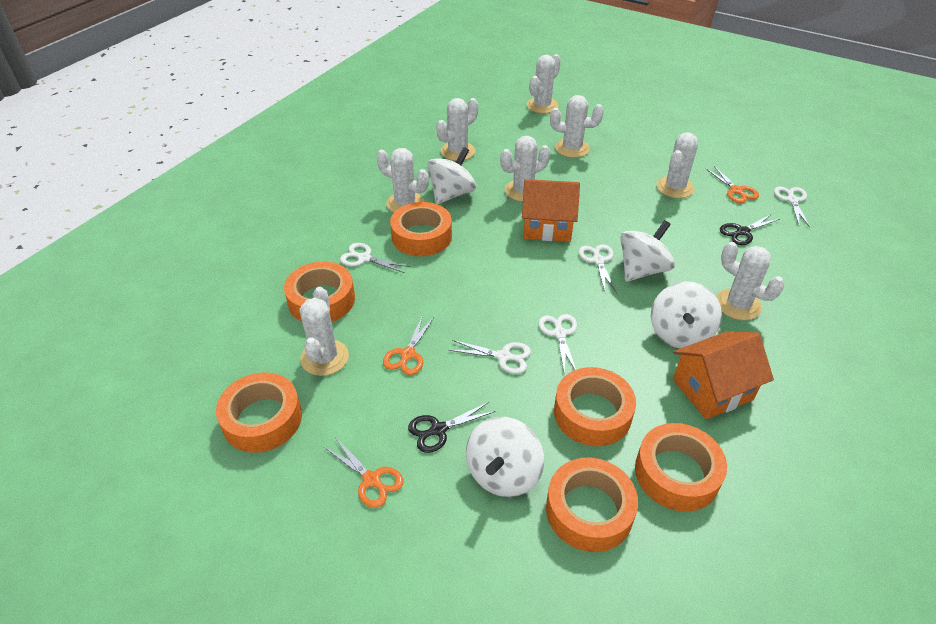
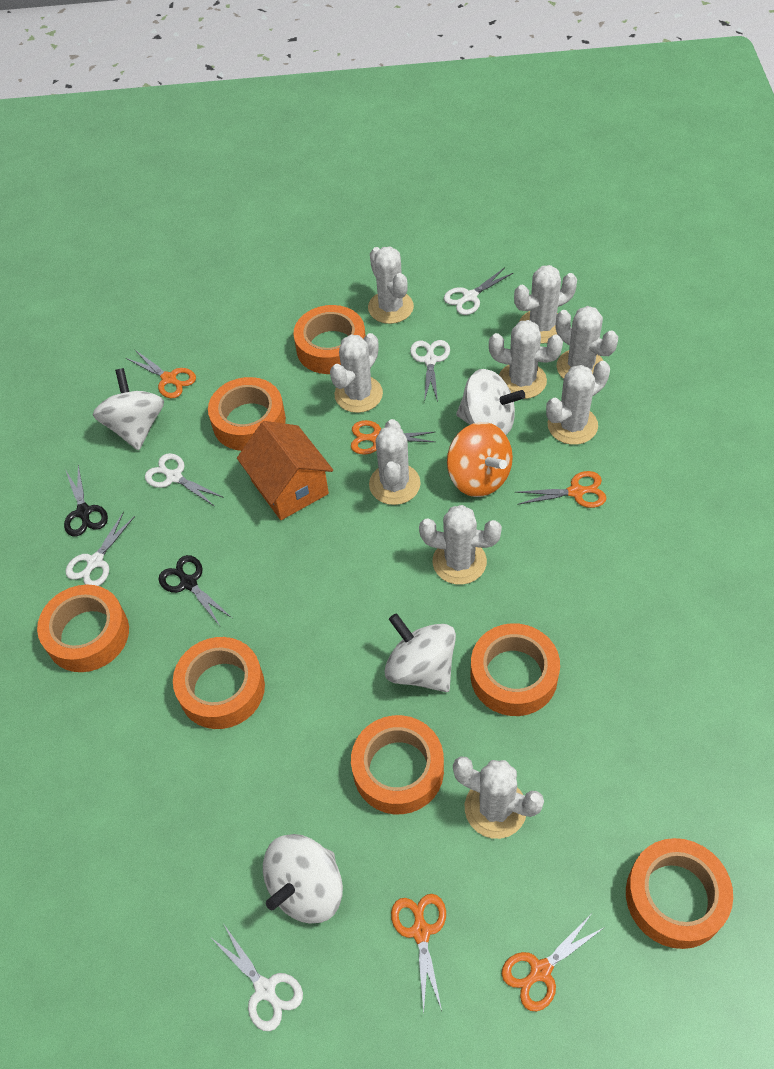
orange house: [522,179,580,242] [673,331,774,419] = 2 -> [237,421,333,520] = 1
orange scissors: [324,439,404,508] [383,315,434,375] [706,166,759,203] = 3 -> [126,349,196,398] [351,420,435,455] [391,894,446,1013] [502,912,605,1011] [516,471,606,508] = 5
orange spinning top: none = 0 -> [447,422,513,497] = 1
orange tape: [216,373,302,453] [284,261,355,322] [390,202,452,256] [546,458,638,552] [554,367,636,446] [635,423,727,512] = 6 -> [37,585,129,672] [173,637,265,729] [208,377,286,451] [293,305,366,374] [351,715,444,814] [471,623,560,716] [626,838,733,949] = 7
white cactus: [299,287,349,376] [376,148,429,213] [436,98,478,161] [500,136,550,202] [527,54,561,114] [550,95,604,158] [657,133,698,198] [716,242,785,320] = 8 -> [330,333,383,413] [368,246,414,324] [369,419,421,505] [419,505,502,585] [453,756,544,839] [489,320,563,399] [514,265,577,344] [546,361,610,445] [556,306,618,379] = 9

